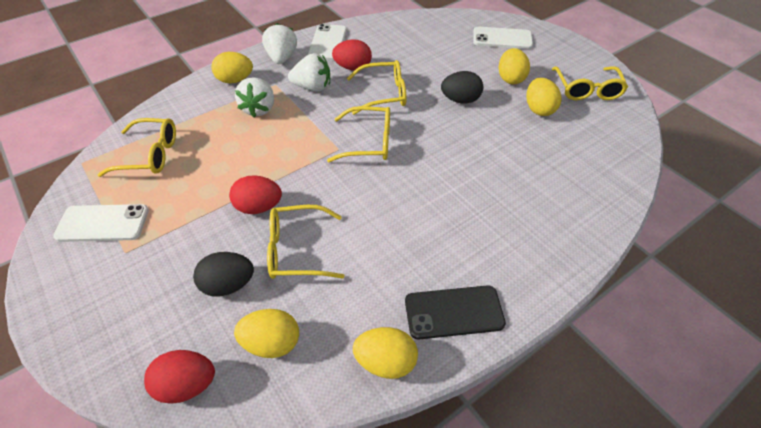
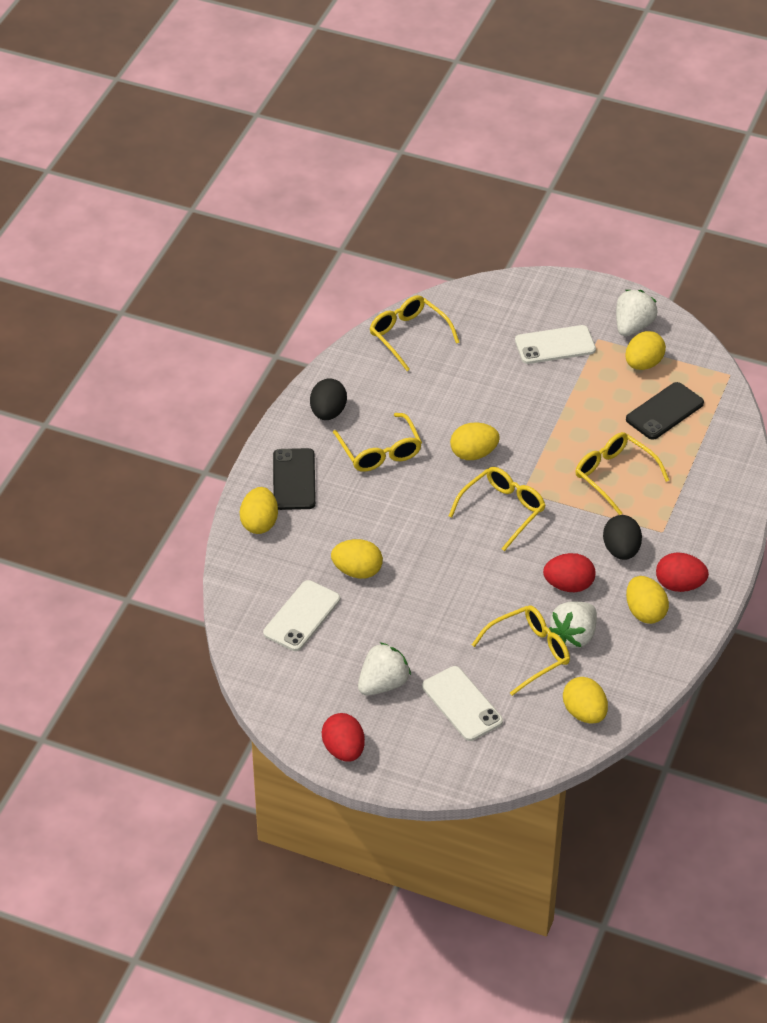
black phone: [405,285,506,339] = 1 -> [273,448,316,510] [626,382,704,440] = 2
yellow egg: [211,52,253,84] [234,309,299,358] [353,327,418,379] [499,48,530,84] [526,78,562,116] = 5 -> [240,487,278,534] [331,539,383,579] [450,422,500,460] [563,677,608,724] [625,331,666,370] [626,576,669,624] = 6

